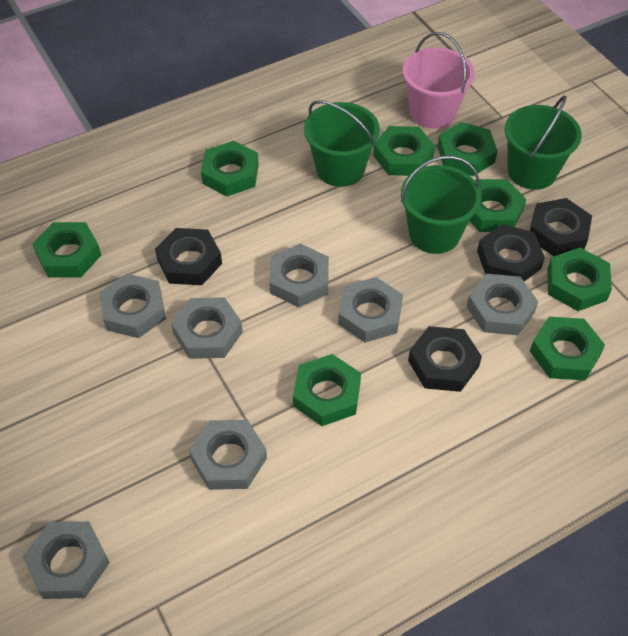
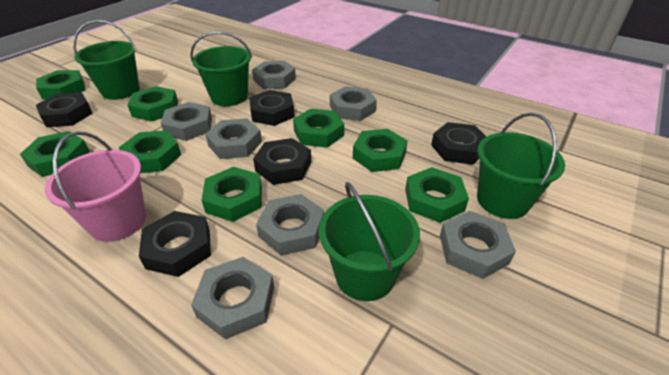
black nut: [155,228,222,285] [408,326,482,392] [477,224,545,281] [530,198,592,256] = 4 -> [36,92,93,127] [139,211,211,277] [249,90,295,126] [253,138,311,185] [431,122,487,165] = 5
green bucket: [304,100,380,187] [401,156,481,254] [505,95,582,190] = 3 -> [73,20,140,100] [190,31,252,106] [319,182,420,301] [477,113,565,219] = 4

